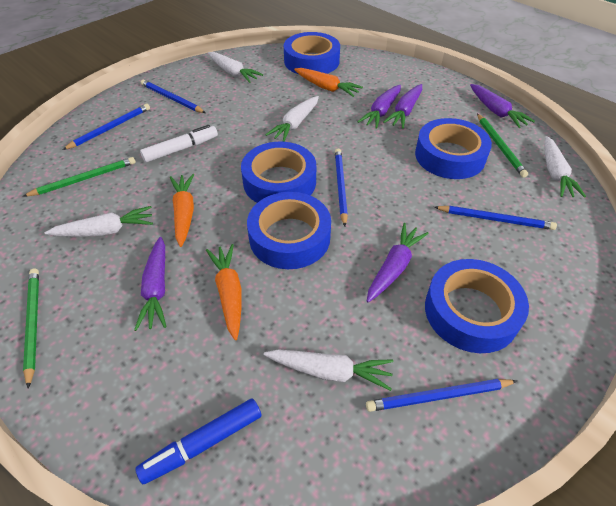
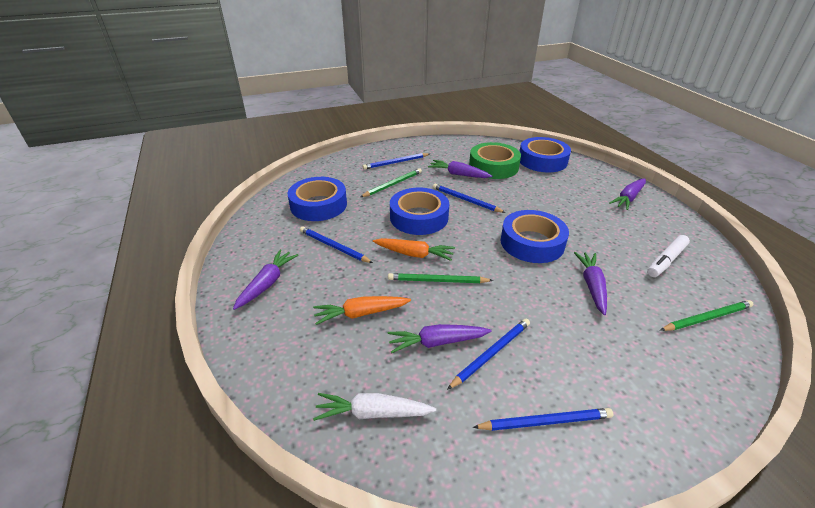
blue marker: [135,398,262,484] = 1 -> none = 0
blue tape: [241,142,316,203] [247,192,331,269] [284,32,340,74] [415,118,492,179] [425,259,529,353] = 5 -> [288,177,347,221] [390,188,449,235] [501,210,569,263] [520,137,571,172] = 4
green tape: none = 0 -> [469,142,521,179] = 1
orange carrot: [170,174,194,247] [206,244,241,340] [294,68,363,97] = 3 -> [313,296,411,325] [373,238,455,261] = 2
white carrot: [44,206,153,237] [208,52,263,83] [264,349,393,391] [266,96,319,142] [544,136,586,198] = 5 -> [313,393,436,421] = 1

